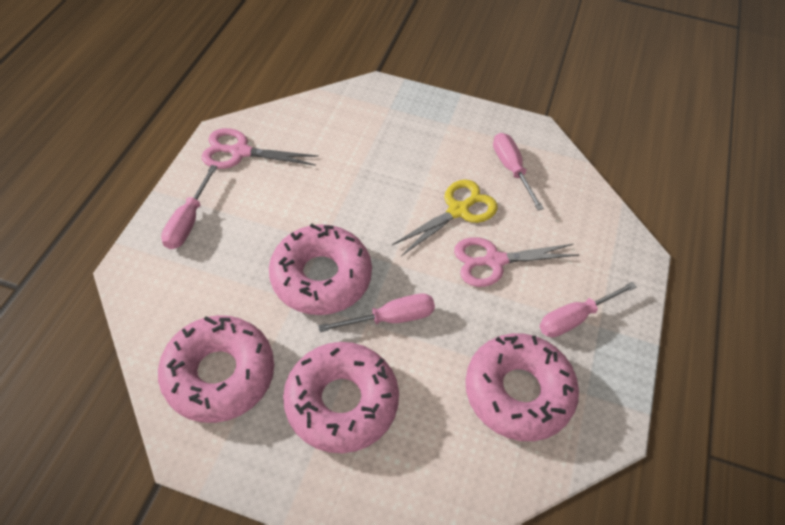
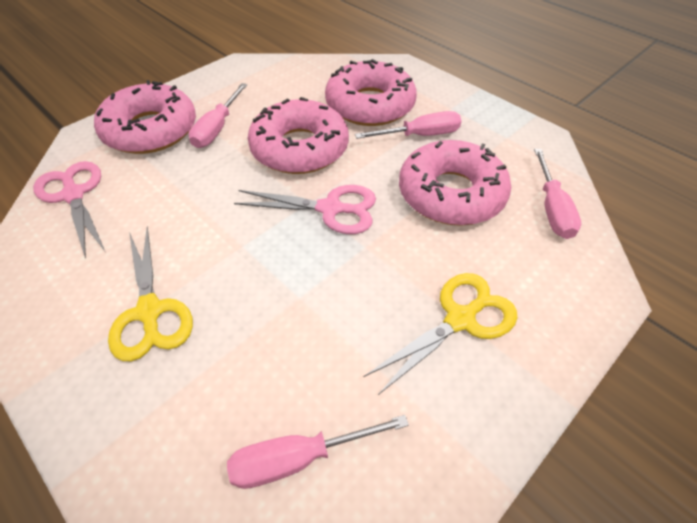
yellow scissors: [392,180,498,256] = 1 -> [108,227,193,361] [364,273,518,395] = 2

